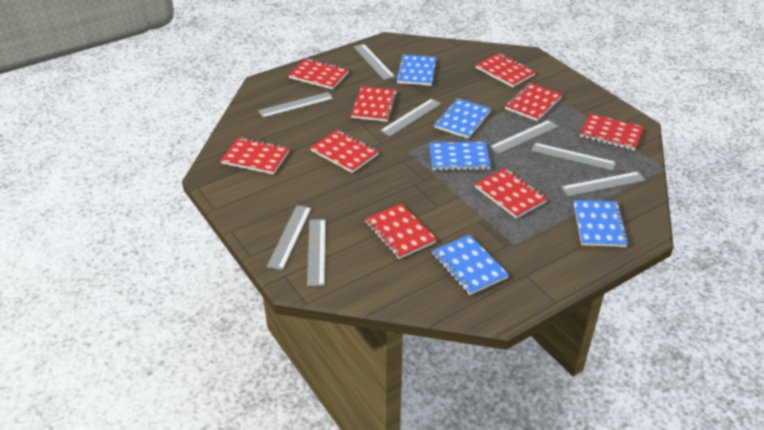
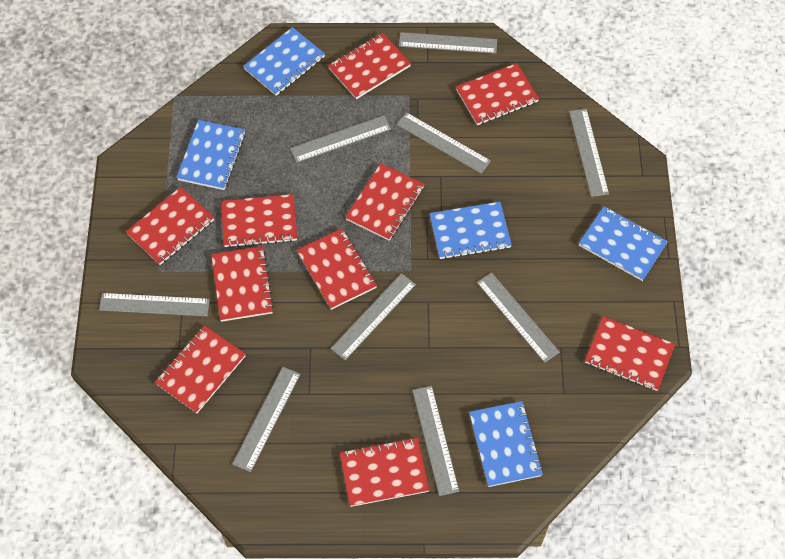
grey ruler: [258,92,334,118] [267,205,312,270] [307,219,326,287] [354,44,395,80] [380,99,441,137] [489,120,558,154] [531,143,616,171] [561,171,646,197] = 8 -> [99,293,210,316] [232,367,300,472] [290,115,391,162] [331,273,416,360] [396,112,491,174] [399,32,497,54] [412,386,459,496] [477,272,560,363] [569,109,609,197] = 9
red notebook: [220,137,290,174] [288,58,349,89] [310,130,379,173] [351,86,398,122] [365,203,437,259] [475,168,548,218] [476,53,535,87] [505,83,562,121] [580,114,644,151] = 9 -> [126,187,214,265] [155,325,246,413] [211,246,274,322] [221,194,297,248] [297,229,377,310] [328,33,411,99] [340,438,429,507] [345,163,424,241] [456,63,539,125] [585,316,675,391] = 10

